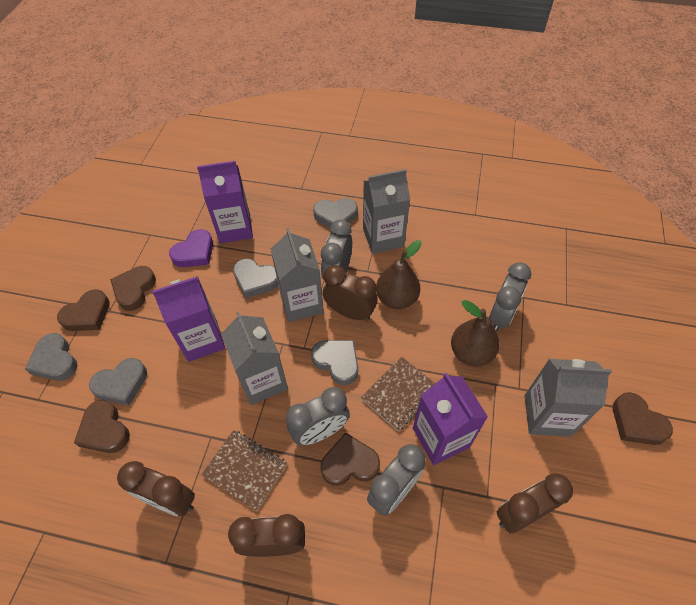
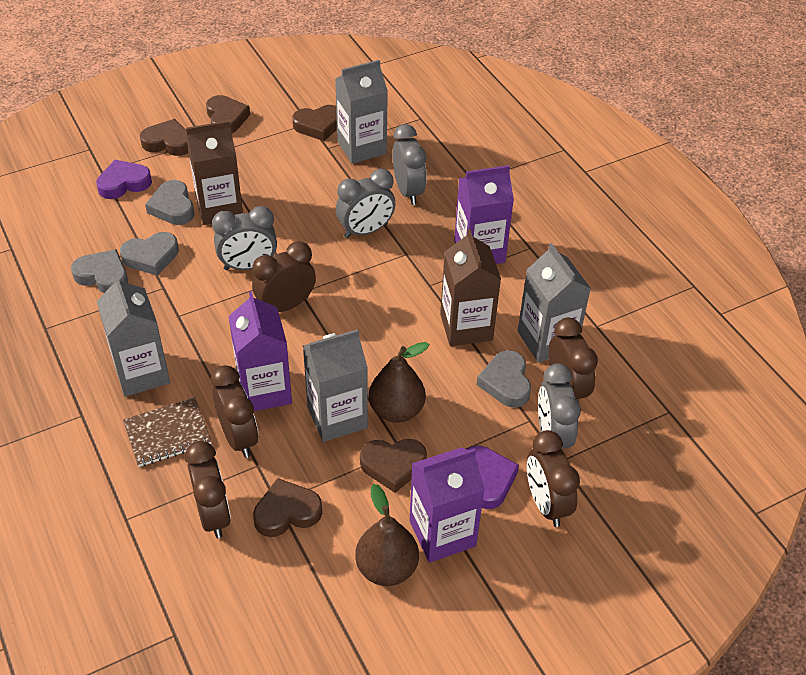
brown carton: none = 0 -> [186,121,243,225] [440,229,501,346] = 2
brown clock: [117,461,195,517] [228,514,305,557] [323,265,378,321] [497,473,573,534] = 4 -> [185,441,231,538] [211,365,258,458] [252,241,316,312] [527,430,580,527] [549,318,598,403] = 5
brown notebook: [201,430,287,511] [361,356,435,431] = 2 -> [123,397,211,467] = 1
grey heart: [25,333,78,381] [89,358,147,405] [233,259,278,298] [311,340,358,385] [313,198,358,228] = 5 -> [71,249,128,293] [120,232,179,276] [145,180,194,225] [477,350,531,408] = 4
purple heart: [169,229,213,267] = 1 -> [96,160,152,199] [467,446,519,509] = 2

